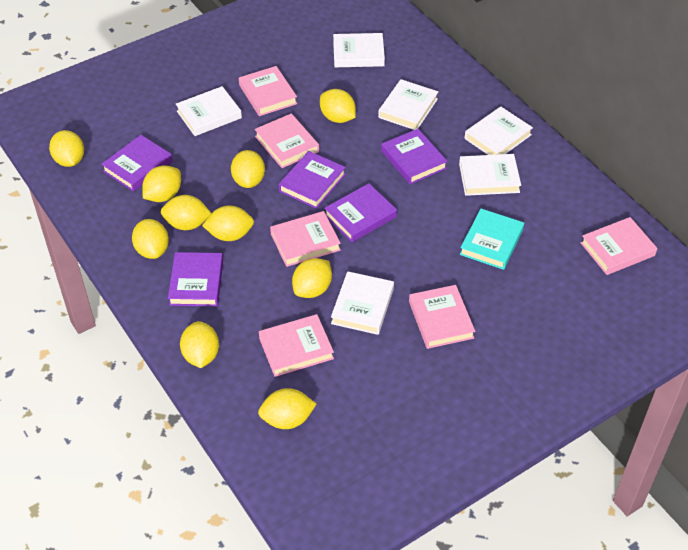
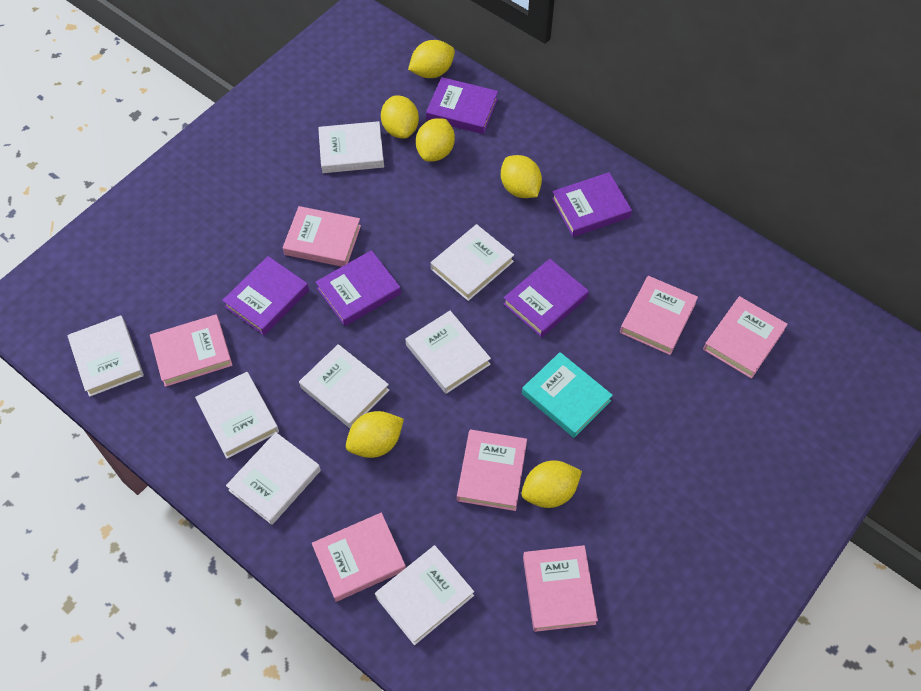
pink book: [239,66,297,116] [255,113,319,168] [259,314,334,377] [270,211,341,267] [409,285,475,349] [581,217,657,275] = 6 -> [150,314,233,387] [283,206,361,267] [312,513,406,602] [457,429,527,511] [523,545,598,632] [620,276,698,355] [703,296,788,379] = 7
white book: [176,86,242,136] [331,271,394,335] [333,33,385,67] [378,79,438,130] [459,154,521,196] [465,107,533,155] = 6 -> [67,315,144,397] [195,372,279,459] [226,432,321,525] [299,344,389,429] [318,121,384,173] [375,545,474,645] [405,311,491,394] [431,224,514,301] = 8
yellow lemon: [49,130,84,167] [132,219,169,259] [142,165,181,202] [161,195,212,230] [180,321,219,368] [202,205,254,241] [231,150,265,188] [258,388,316,429] [292,258,332,298] [320,89,356,123] = 10 -> [346,411,404,458] [381,95,419,139] [408,40,455,78] [416,118,455,161] [501,155,542,198] [521,460,582,508] = 6

